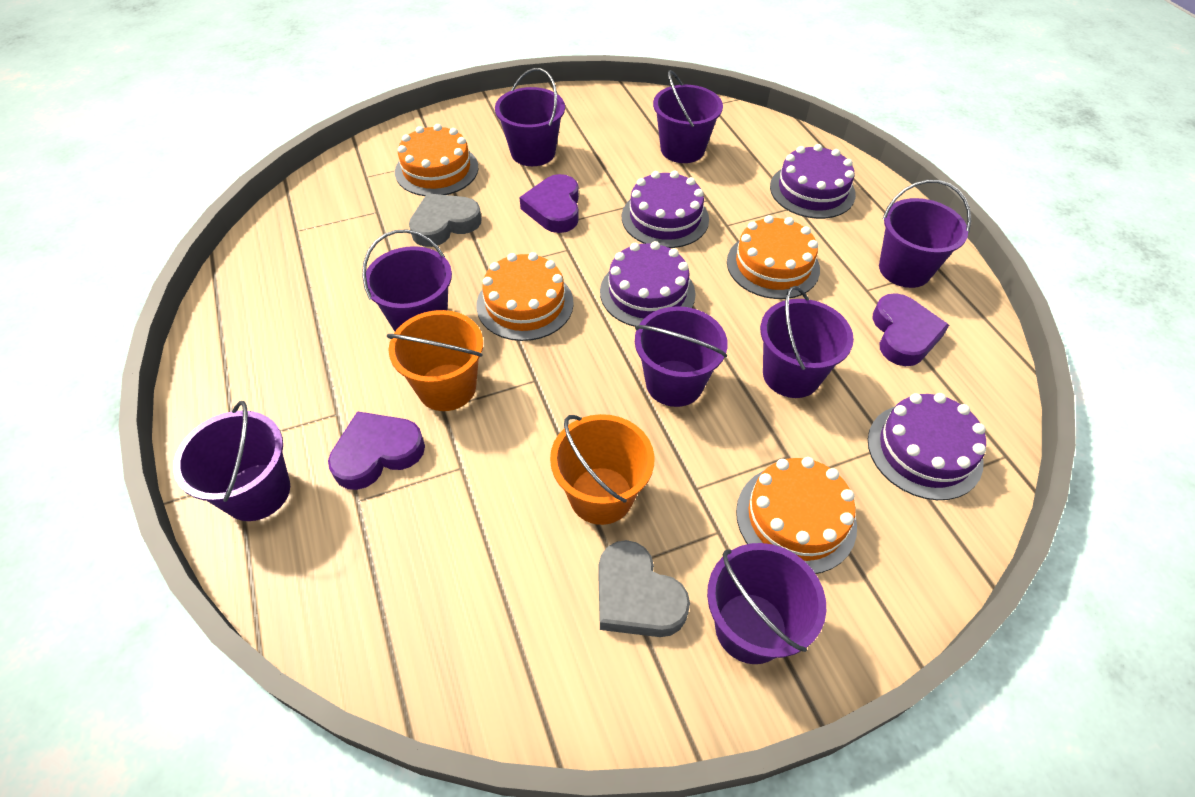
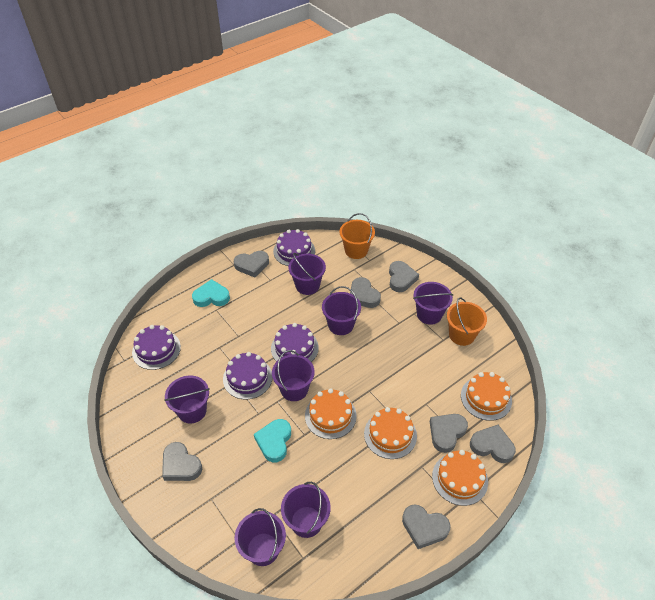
grey heart: [409,193,482,247] [598,540,690,637] = 2 -> [162,442,202,481] [234,251,269,277] [350,277,381,308] [389,261,419,292] [402,504,451,549] [430,414,468,453] [470,425,516,463] = 7
purple bucket: [173,401,290,521] [362,230,452,331] [495,68,565,166] [635,306,728,407] [653,70,723,163] [707,543,826,664] [760,286,854,398] [879,180,971,288] = 8 -> [164,376,210,424] [235,508,286,566] [272,350,315,401] [281,482,331,538] [288,253,326,295] [322,286,361,335] [413,282,453,325] = 7
purple heart: [328,411,425,490] [519,174,579,233] [873,293,949,366] = 3 -> none = 0
turquoise heart: none = 0 -> [192,279,230,307] [254,419,291,462] = 2

